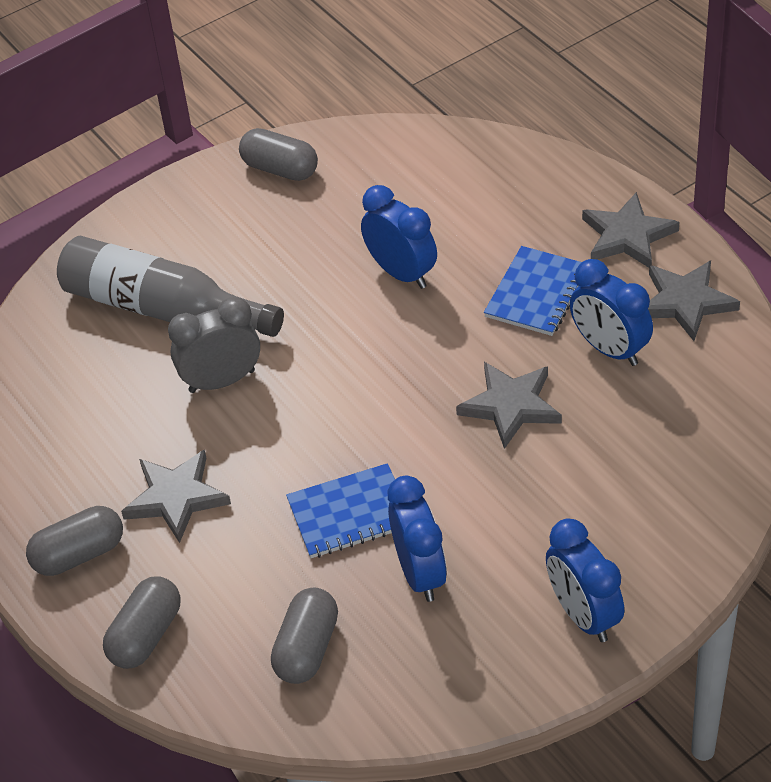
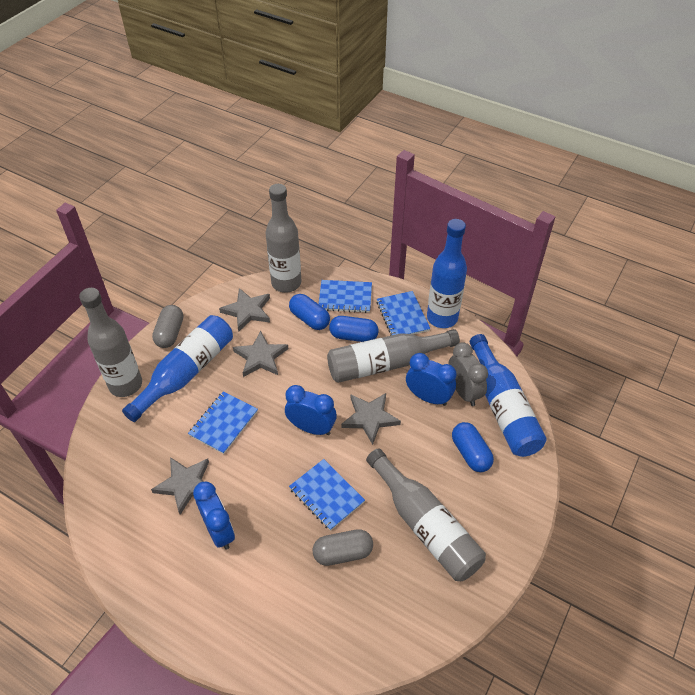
blue bottle: none = 0 -> [122,315,233,422] [427,219,467,328] [470,334,547,457] = 3
blue capsule: none = 0 -> [289,294,330,330] [329,316,378,342] [452,422,494,472] = 3
blue clock: [361,185,437,289] [388,476,447,602] [546,519,624,642] [570,259,653,366] = 4 -> [193,482,235,550] [285,385,337,435] [406,353,456,406] = 3
blue notebook: [286,463,395,558] [484,246,582,336] = 2 -> [188,391,258,454] [289,459,365,531] [319,280,372,313] [377,291,430,336] = 4
grey bottle: [57,235,284,337] = 1 -> [79,288,142,397] [266,184,301,293] [327,329,460,383] [366,448,486,581] = 4
grey capsule: [26,506,123,576] [103,576,181,669] [239,128,318,181] [271,587,338,684] = 4 -> [152,305,183,348] [313,529,373,566] = 2

